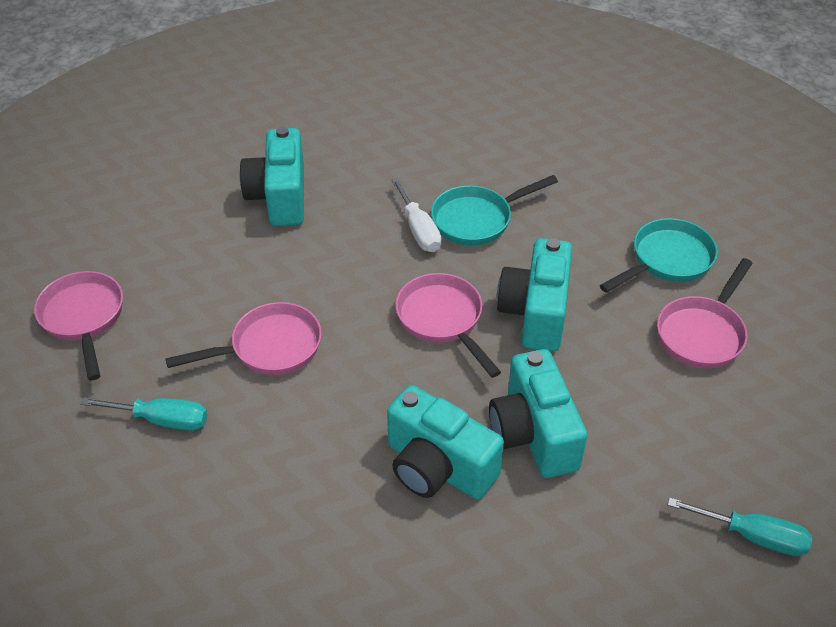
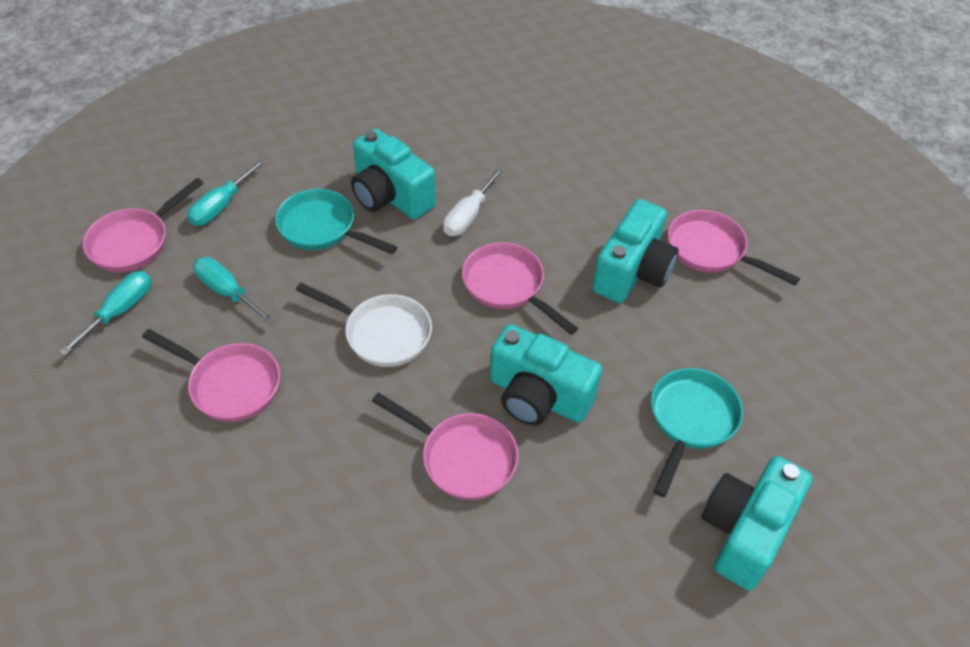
pink pan: [34,271,123,380] [165,302,322,375] [395,273,501,378] [657,258,753,368] = 4 -> [83,178,204,272] [142,329,280,422] [372,393,519,500] [462,242,578,335] [668,210,800,286] = 5
turquoise screwdriver: [80,397,208,431] [668,497,812,556] = 2 -> [59,271,152,356] [187,159,265,226] [193,257,275,324] = 3
white pan: none = 0 -> [296,282,432,367] = 1

